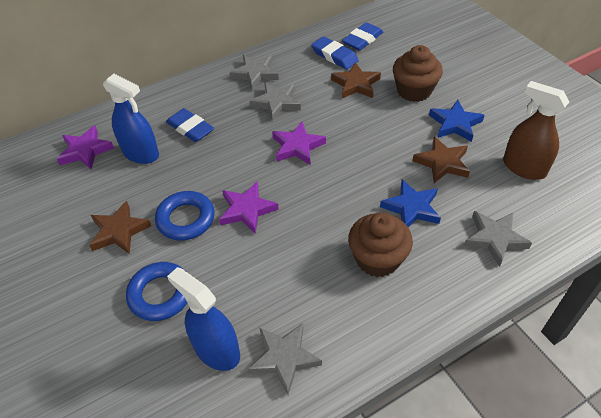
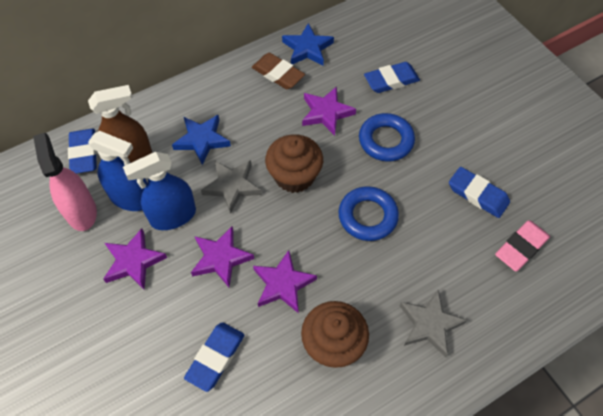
blue eraser: [166,108,214,142] [311,36,359,69] [342,22,383,51] = 3 -> [68,129,97,174] [184,322,245,392] [364,62,420,93] [449,167,510,218] = 4
brown eraser: none = 0 -> [252,53,305,89] = 1
brown star: [89,201,151,254] [331,62,381,98] [413,136,470,183] = 3 -> none = 0
grey star: [230,55,279,90] [248,323,322,395] [250,82,301,122] [464,211,532,267] = 4 -> [201,160,262,214] [399,290,467,358] = 2
pink eraser: none = 0 -> [495,220,550,272] = 1
pink spray bottle: none = 0 -> [33,133,97,231] = 1
purple star: [57,125,114,169] [219,181,279,234] [272,121,326,165] = 3 -> [103,228,167,289] [191,226,254,287] [253,250,317,313] [302,86,356,136] = 4

